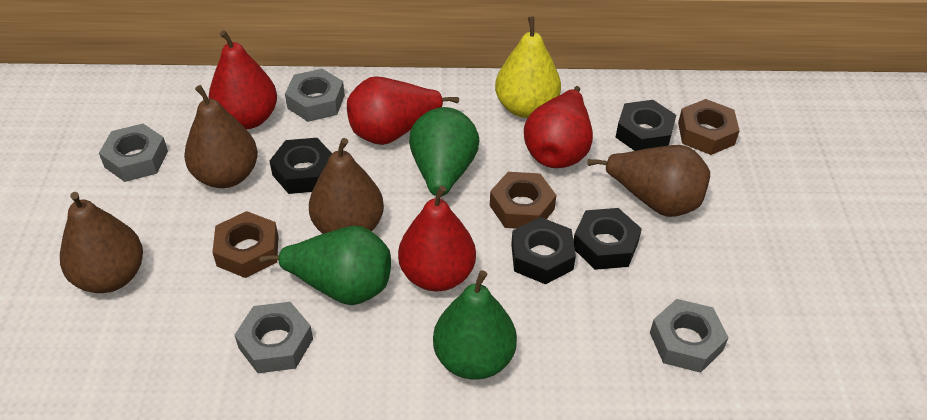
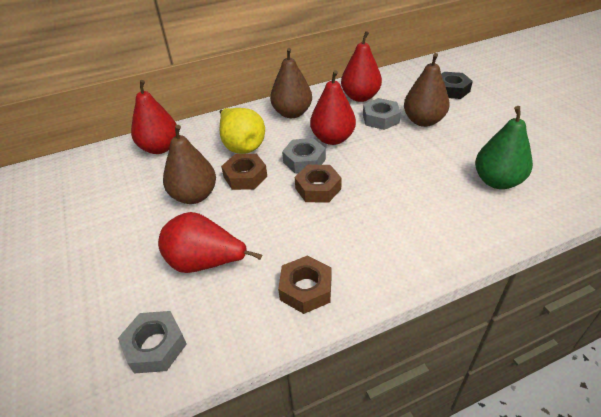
black nut: [269,138,332,194] [511,217,576,284] [573,208,642,270] [616,100,676,151] = 4 -> [441,72,473,99] = 1
brown pear: [60,192,143,293] [184,85,258,188] [309,138,384,234] [587,145,710,217] = 4 -> [163,125,216,204] [270,48,312,118] [404,53,450,127] = 3
green pear: [259,226,391,305] [409,107,479,196] [433,270,517,380] = 3 -> [475,106,533,189] = 1
grey nut: [99,124,168,182] [235,302,313,373] [285,69,345,122] [650,299,729,373] = 4 -> [118,311,187,373] [282,138,326,174] [363,98,401,130] = 3

